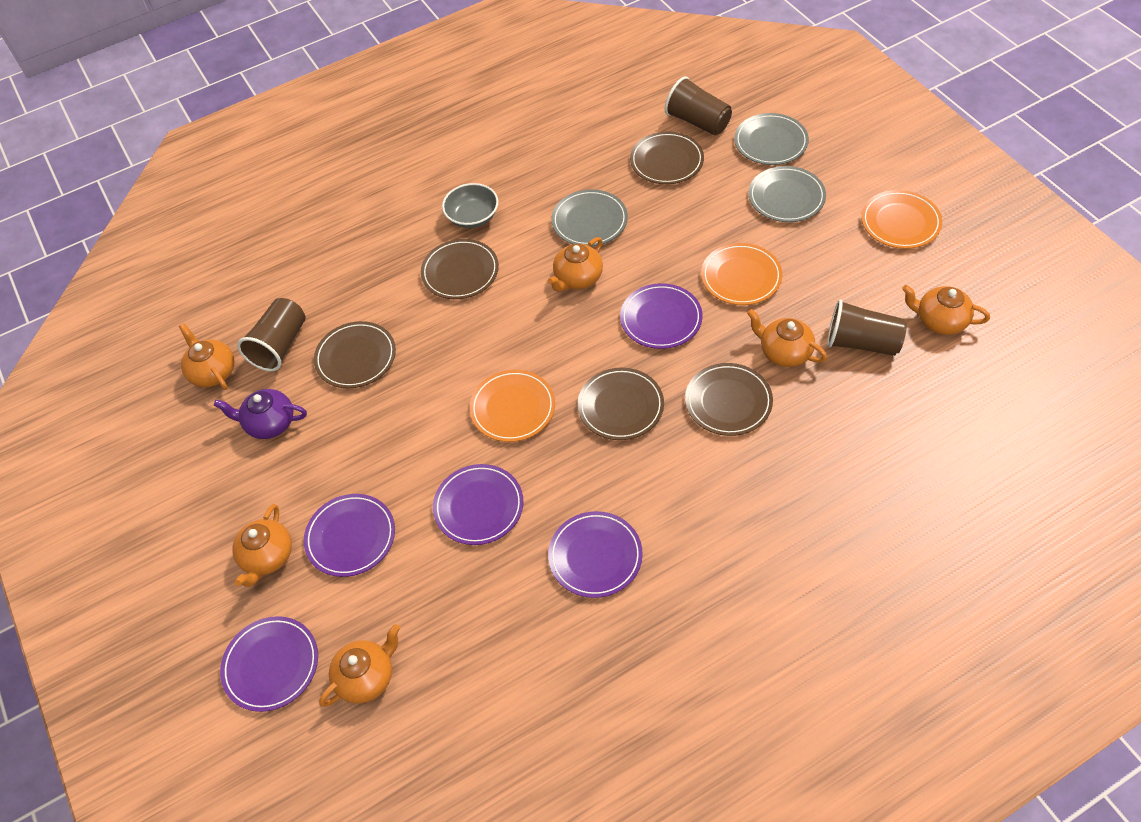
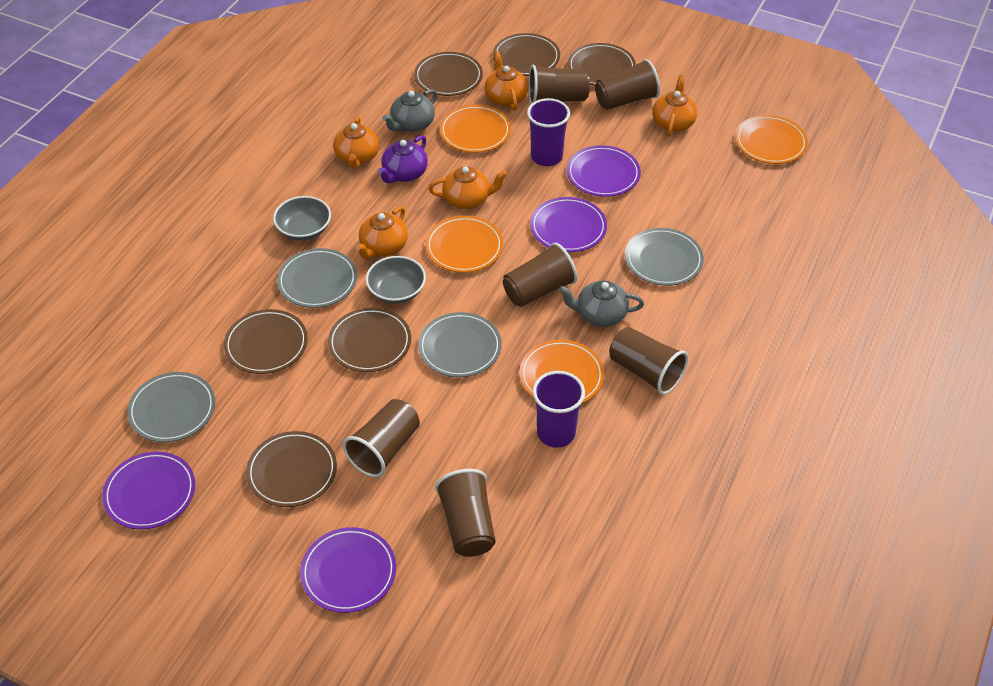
brown cup: [237,298,306,371] [665,76,732,135] [827,300,907,356] = 3 -> [343,399,420,477] [435,469,495,557] [503,243,577,307] [528,64,590,104] [595,59,660,110] [609,327,688,395] = 6
brown plate: [314,321,396,388] [421,239,499,299] [578,367,664,440] [630,132,704,184] [685,363,773,436] = 5 -> [224,309,308,374] [246,431,337,507] [328,308,411,372] [414,52,483,96] [493,33,560,76] [568,43,636,86] = 6
grey bowl: [442,183,498,228] = 1 -> [273,196,331,241] [366,256,426,304] = 2
grey plate: [551,189,628,246] [734,113,809,165] [749,166,826,222] = 3 -> [127,372,215,442] [277,248,357,308] [418,312,502,377] [625,228,704,286] = 4
grey teapot: none = 0 -> [382,89,437,132] [559,281,644,327] = 2
orange plate: [470,370,555,442] [701,243,782,305] [861,190,942,249] = 3 -> [425,216,503,273] [439,105,511,153] [519,340,604,404] [735,115,808,164] = 4
orange teapot: [179,323,234,390] [232,504,292,587] [319,624,400,707] [548,237,603,292] [747,309,827,367] [902,285,990,335] = 6 -> [333,116,379,169] [356,206,408,259] [428,166,508,209] [485,51,528,110] [652,75,697,137] = 5
purple cup: none = 0 -> [527,98,570,166] [533,371,585,448] = 2
purple plate: [220,616,318,712] [304,494,395,577] [433,464,523,545] [548,511,643,598] [620,283,703,349] = 5 -> [102,451,195,529] [300,527,396,613] [530,197,607,252] [567,145,641,197] = 4

